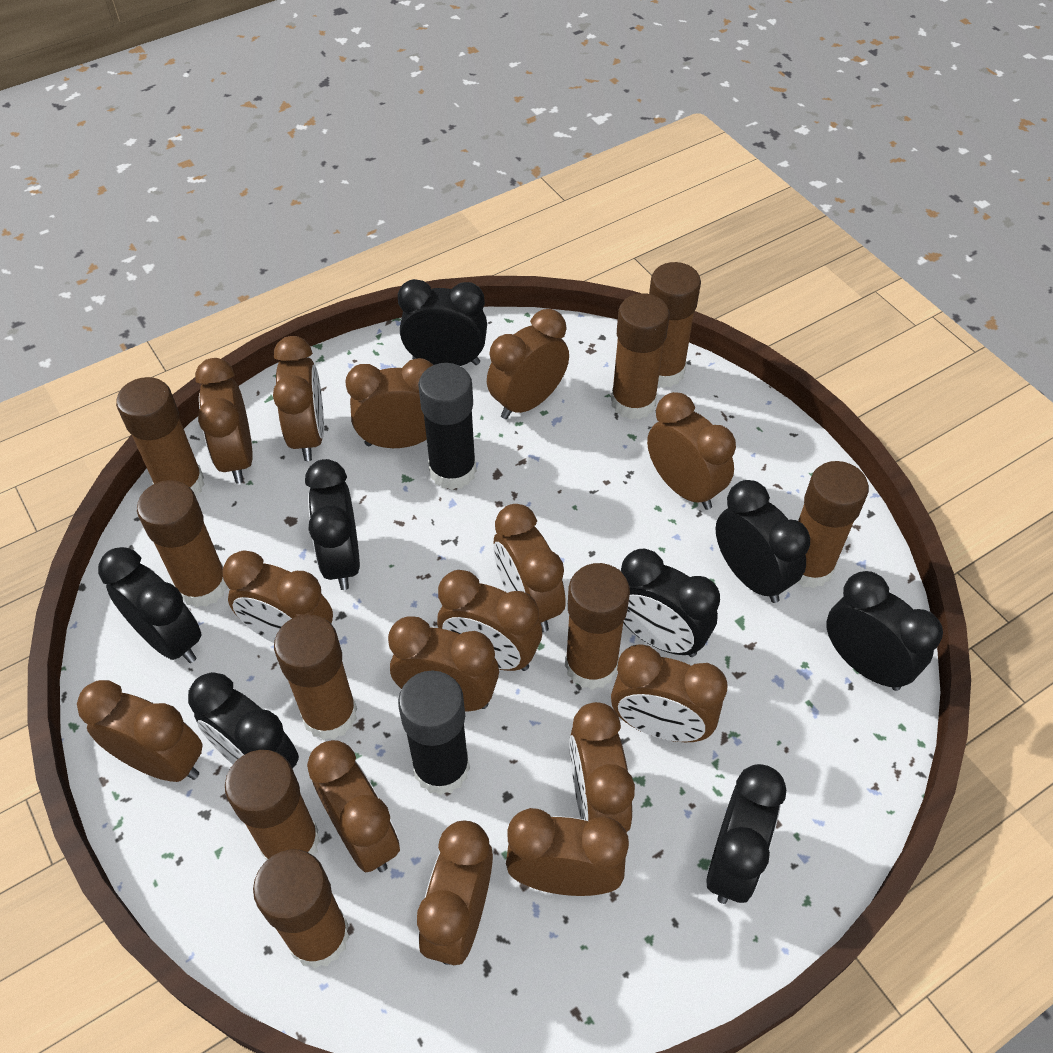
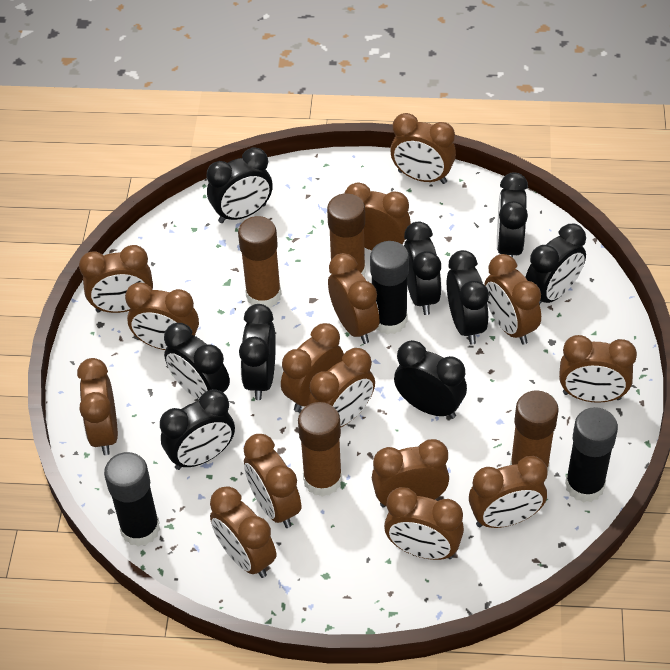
black clock: [98,547,201,663] [188,672,299,769] [305,459,360,590] [398,279,487,366] [621,548,720,657] [706,764,786,904] [716,480,810,603] [826,571,943,691] = 8 -> [160,389,235,470] [164,323,230,400] [207,147,273,223] [239,304,276,400] [394,340,467,419] [404,222,442,315] [447,250,489,345] [497,173,528,258] [525,224,586,305] = 9
black glue stick: [398,671,470,795] [418,363,477,490] = 2 -> [104,452,160,546] [370,241,409,335] [565,407,618,503] = 3
brown glue stick: [116,377,205,496] [137,480,228,608] [225,750,320,861] [253,849,349,968] [274,614,357,740] [565,563,630,690] [611,293,670,420] [649,262,701,388] [795,461,869,588] = 9 -> [238,216,281,308] [298,402,342,497] [327,193,366,277] [510,390,559,474] = 4

